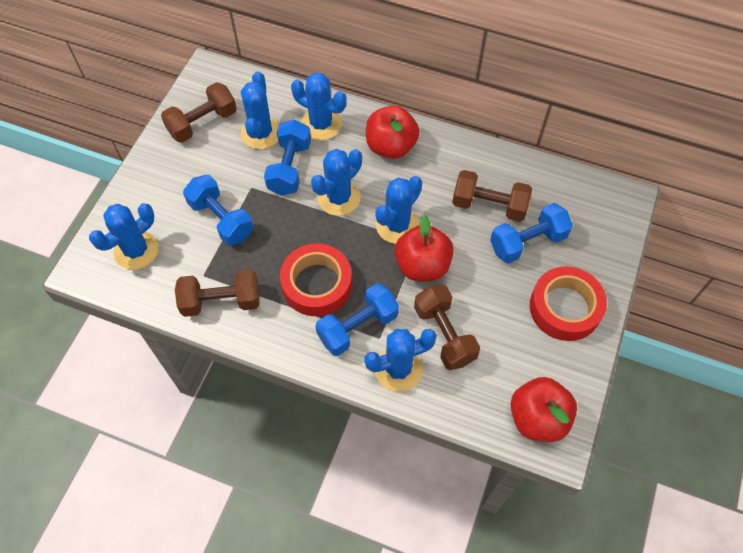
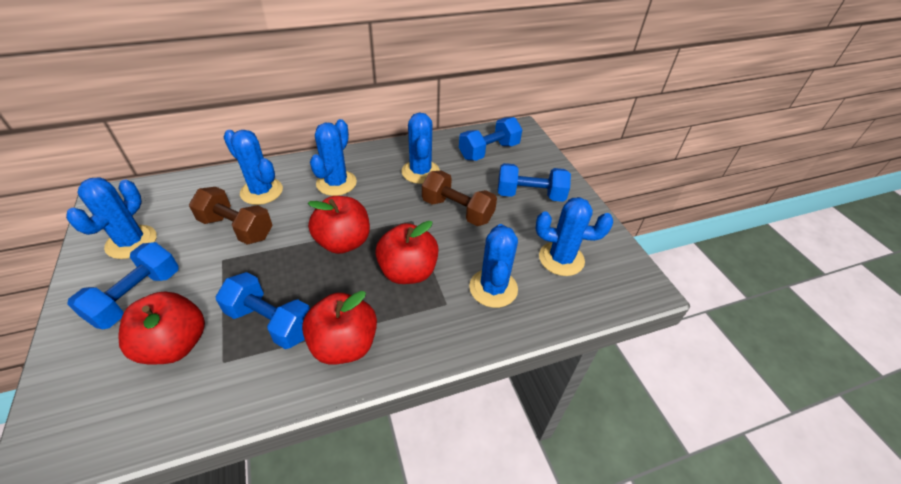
brown dumbbell: [161,82,237,143] [175,269,260,317] [414,285,480,370] [452,170,532,222] = 4 -> [189,187,273,245] [422,171,497,226] = 2
red apple: [366,106,419,159] [395,215,454,281] [511,377,577,442] = 3 -> [118,292,205,364] [302,291,377,365] [308,196,370,254] [375,221,439,284] = 4
red tape: [280,244,352,316] [530,266,607,341] = 2 -> none = 0

